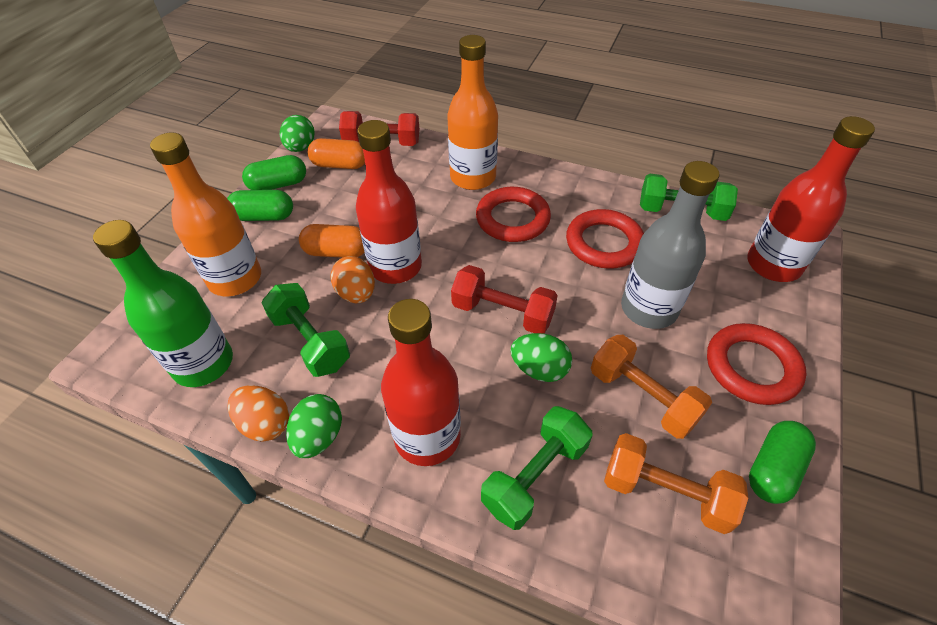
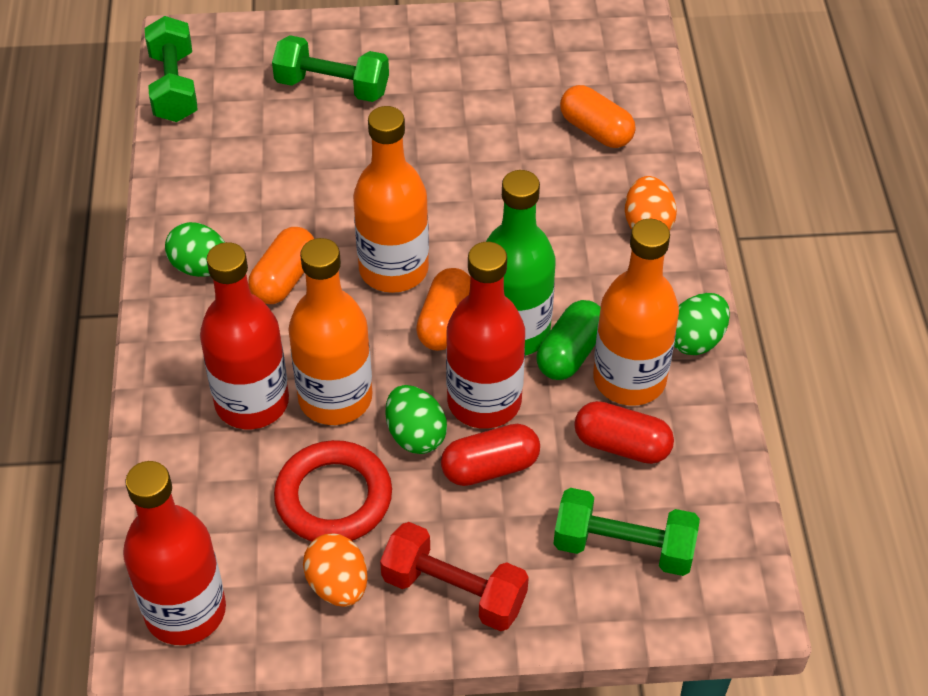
green capsule: [227,190,293,221] [242,155,306,190] [749,421,816,504] = 3 -> [536,300,601,380] = 1
grey bottle: [621,161,720,329] = 1 -> none = 0
orange bottle: [150,133,261,296] [447,35,498,190] = 2 -> [288,238,372,425] [353,106,429,293] [593,219,679,406] = 3
orange capsule: [299,224,365,258] [307,138,365,169] = 2 -> [248,227,314,304] [416,268,470,351] [560,85,636,148] = 3
orange dumbbell: [591,335,712,439] [604,433,748,534] = 2 -> none = 0
red capsule: none = 0 -> [441,424,540,486] [574,401,674,464] = 2
red dumbbell: [339,111,419,146] [451,265,558,334] = 2 -> [380,522,529,631] = 1
red ring: [476,187,551,242] [566,209,644,269] [707,323,806,405] = 3 -> [274,440,392,542] = 1

